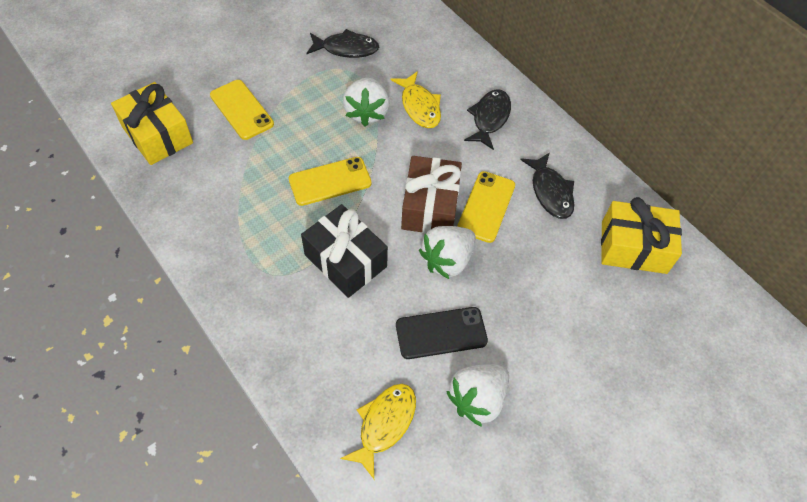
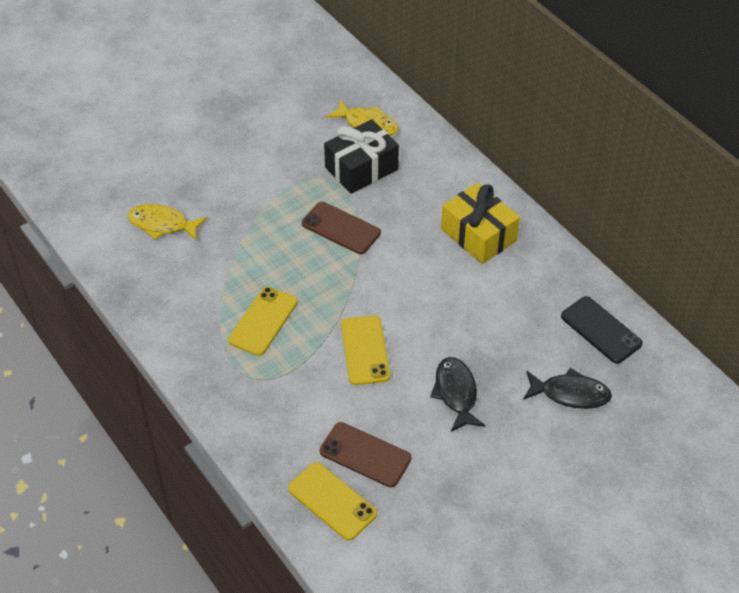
black fish: [307,29,379,58] [464,89,511,150] [520,152,575,219] = 3 -> [430,357,485,432] [523,368,612,409] = 2
brown gift: [401,156,462,233] = 1 -> none = 0
brown phone: none = 0 -> [302,202,381,254] [320,422,412,487] = 2
white strawberry: [343,78,389,126] [419,226,476,279] [446,364,509,427] = 3 -> none = 0
yellow gift: [111,82,193,165] [601,197,682,274] = 2 -> [441,183,520,264] = 1

